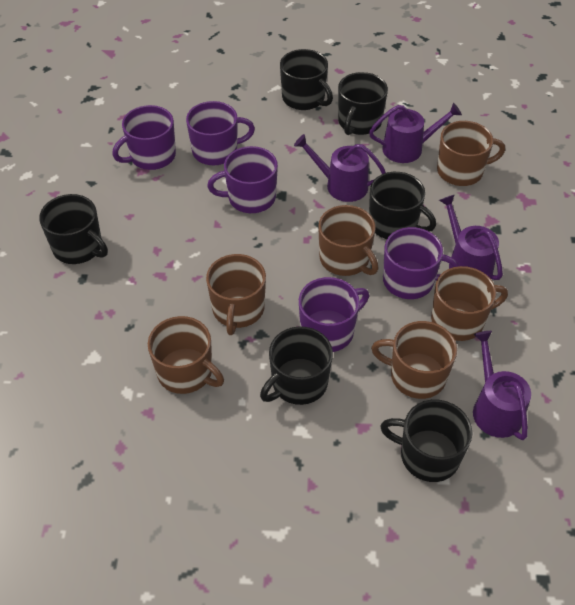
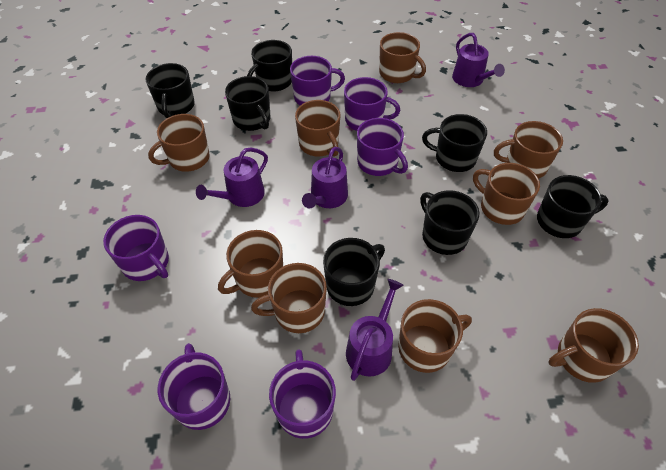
black mug: [39,194,108,264] [260,326,333,405] [280,49,333,110] [338,72,388,135] [369,172,436,239] [380,400,472,482] = 6 -> [145,63,195,118] [225,76,270,131] [247,40,292,91] [323,238,385,306] [420,190,479,255] [422,114,487,172] [537,175,609,238] = 7
brown mug: [148,316,224,394] [206,254,266,335] [318,205,378,276] [371,321,457,399] [431,266,508,341] [437,121,505,186] = 6 -> [148,114,210,172] [218,230,283,298] [251,263,327,333] [295,100,340,156] [379,32,426,83] [398,299,472,373] [473,163,540,225] [494,121,563,179] [549,308,639,383] = 9
purple mug: [112,105,176,170] [186,101,255,165] [207,146,278,213] [299,277,369,352] [383,227,459,299] = 5 -> [103,215,169,281] [158,343,230,430] [269,349,336,439] [290,56,345,105] [344,77,400,131] [357,118,408,176] = 6

